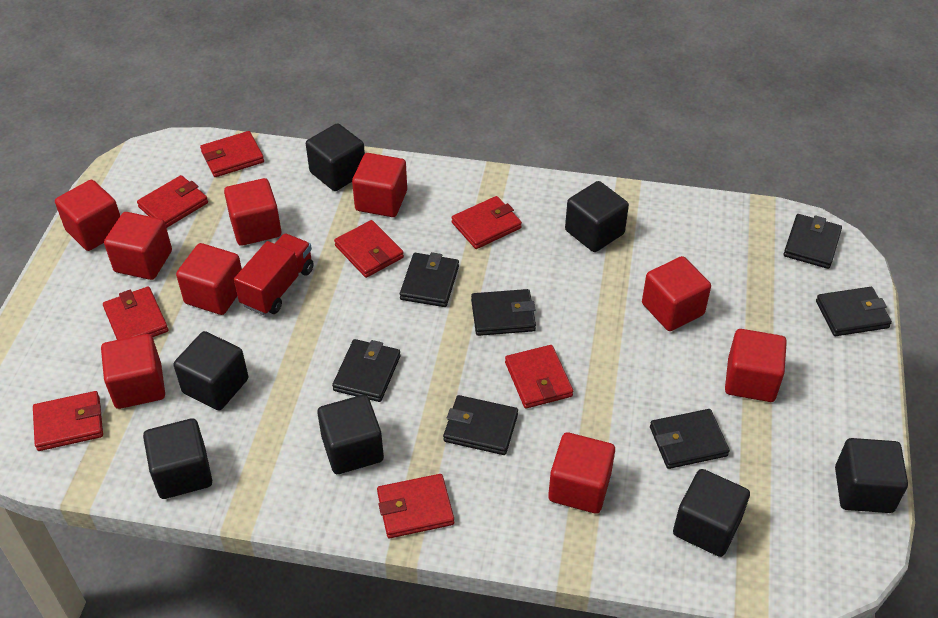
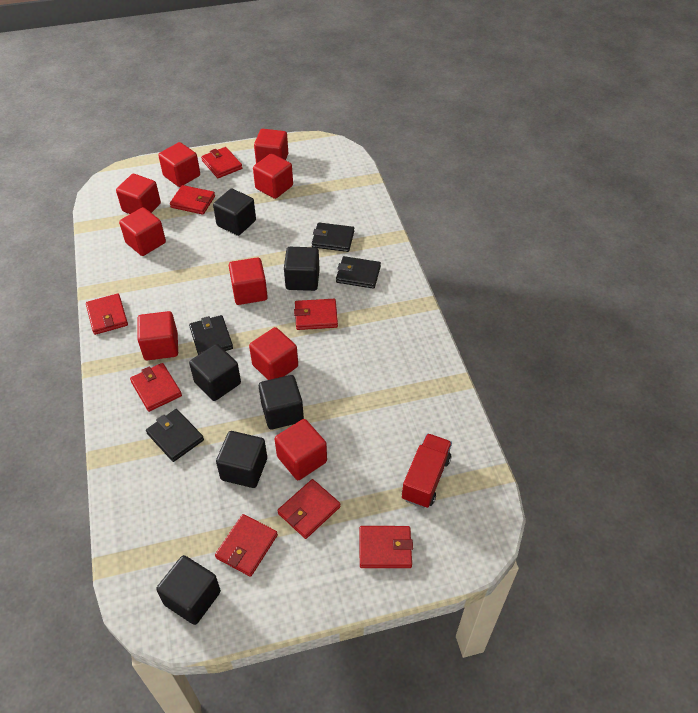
black cube: [143,418,212,499] [174,331,248,410] [306,123,365,191] [317,395,384,474] [565,181,629,252] [673,469,750,557] [835,438,908,513] = 7 -> [156,555,221,625] [189,344,241,401] [213,188,256,236] [216,431,267,488] [259,375,304,430] [284,247,319,291] = 6
black wallet: [332,339,401,402] [400,252,459,307] [443,395,518,455] [471,289,536,336] [650,409,730,469] [783,214,842,269] [816,287,892,336] = 7 -> [146,409,204,462] [189,315,233,355] [312,223,354,252] [336,256,381,289] = 4

